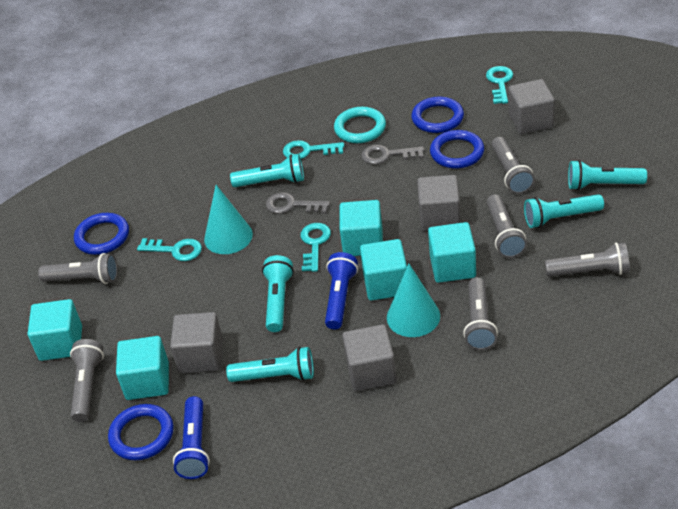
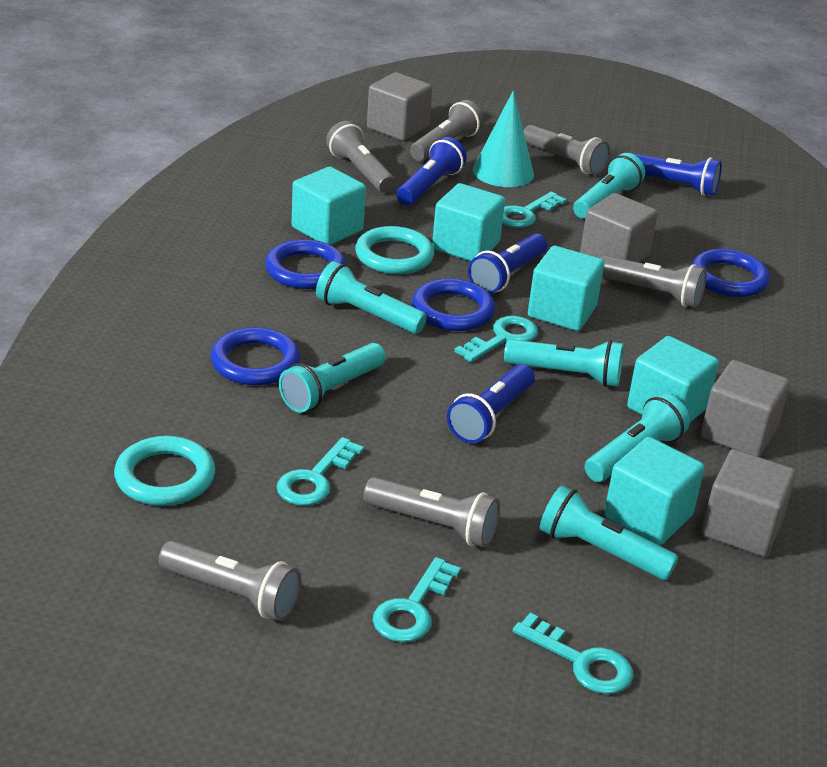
blue flashlight: [173,396,210,479] [325,252,358,329] = 2 -> [397,137,467,205] [447,364,535,443] [468,233,547,294] [631,153,722,196] = 4
grey key: [266,192,330,214] [361,145,424,165] = 2 -> none = 0
turquoise cone: [204,185,253,254] [387,263,440,337] = 2 -> [473,91,534,187] = 1
turquoise flashlight: [226,347,314,382] [230,154,304,187] [262,255,294,332] [524,194,604,228] [568,160,647,190] = 5 -> [279,343,386,413] [316,261,427,334] [504,339,624,387] [540,485,678,580] [573,153,645,219] [585,393,690,482] = 6
turquoise key: [137,238,202,261] [283,140,344,159] [300,223,331,272] [486,66,513,104] = 4 -> [277,437,364,506] [373,557,461,642] [454,316,538,362] [502,192,566,228] [513,612,633,694] = 5
turquoise ring: [334,107,386,143] = 1 -> [114,436,215,506] [355,226,434,274] = 2

